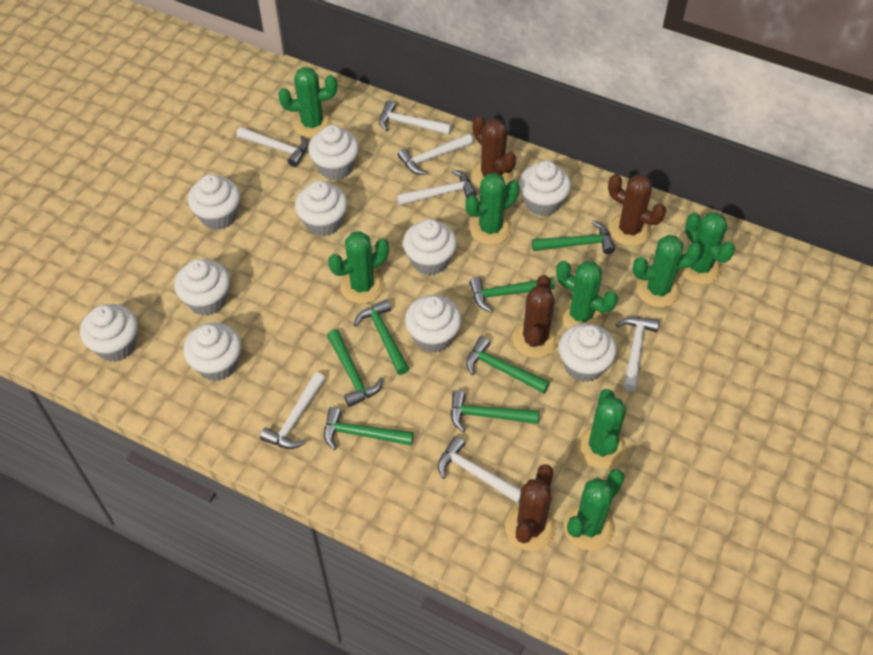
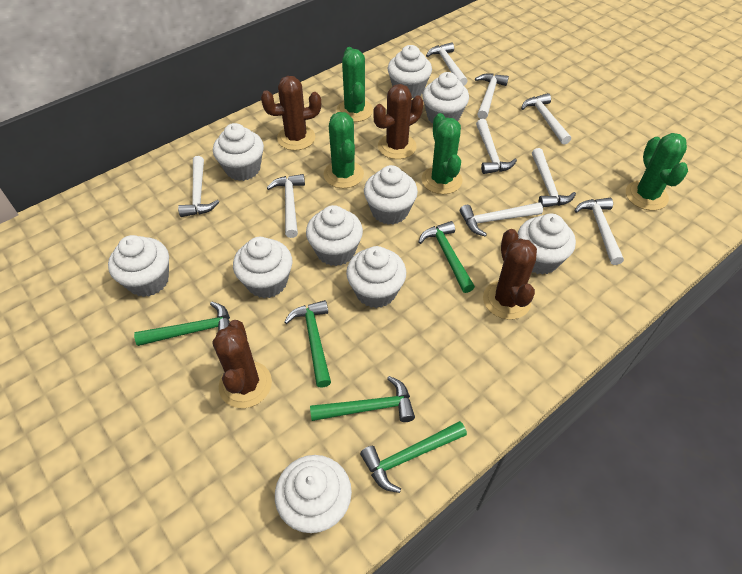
green cactus: [278,67,337,138] [328,231,389,304] [465,173,519,245] [556,260,618,329] [564,469,625,550] [577,389,626,469] [633,235,702,307] [679,212,735,285] = 8 -> [323,112,364,188] [337,47,373,122] [422,113,462,194] [626,133,688,210] = 4
green hammer: [324,407,414,450] [327,329,383,407] [354,299,409,375] [451,390,540,432] [466,336,550,393] [469,277,555,312] [532,221,615,254] = 7 -> [134,301,230,346] [284,300,331,388] [310,376,415,422] [360,421,467,493] [418,221,475,293] = 5
white hammer: [236,127,308,167] [260,372,326,449] [379,101,452,135] [397,170,477,206] [398,133,473,175] [438,436,521,503] [616,317,659,391] = 7 -> [178,156,219,217] [267,174,305,238] [426,42,468,86] [460,202,543,237] [475,73,509,119] [476,119,517,174] [521,93,571,145] [532,148,576,207] [575,198,624,265] = 9

